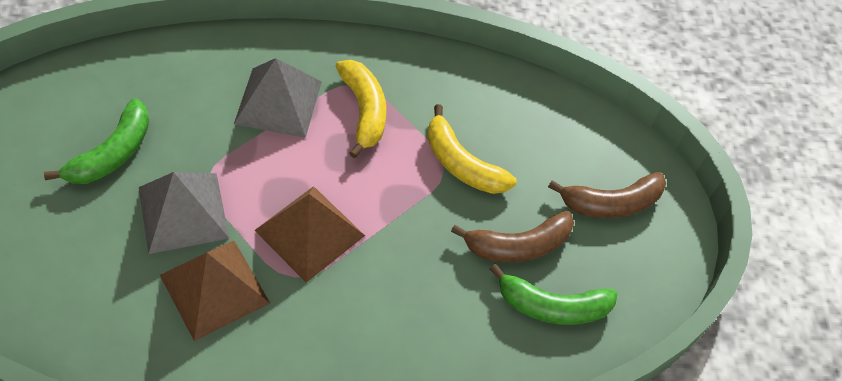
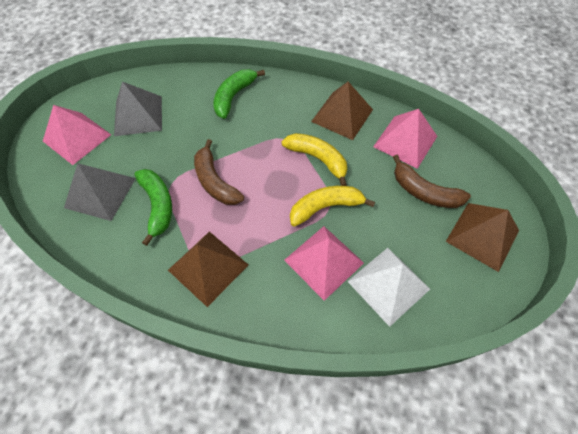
brown pyramid: [160,241,270,341] [254,186,365,283] = 2 -> [168,232,248,307] [311,82,373,140] [446,203,519,272] = 3
pink pyramid: none = 0 -> [43,105,111,165] [284,226,364,301] [373,109,437,169] = 3
white pyramid: none = 0 -> [347,248,430,327] = 1

